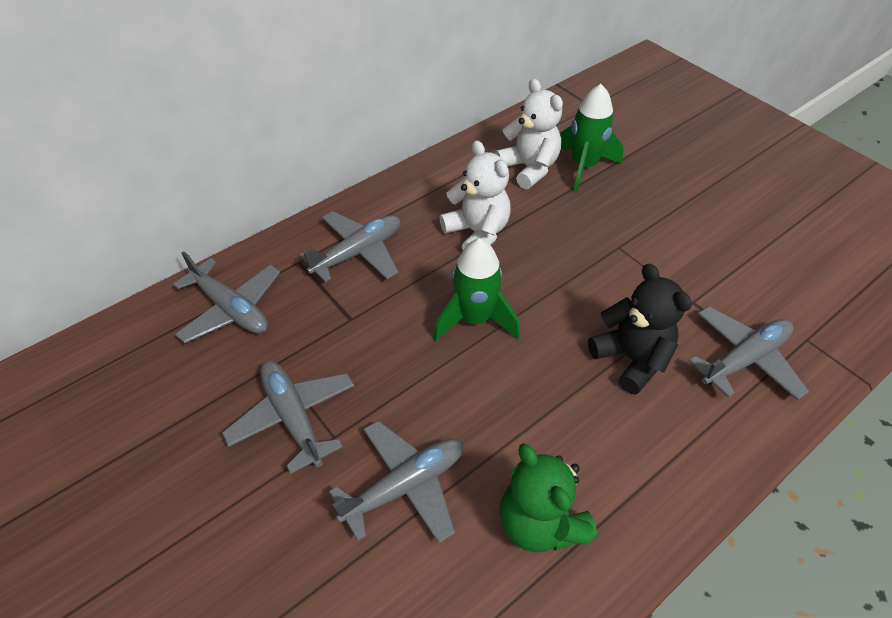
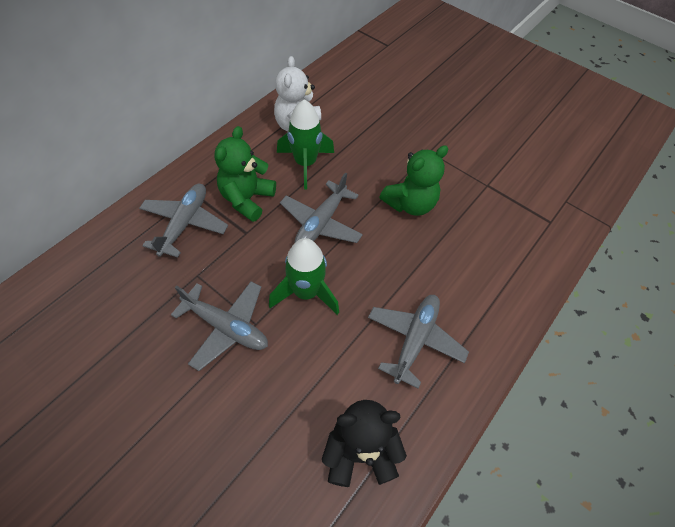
green teddy bear: [500,443,597,552] = 1 -> [214,126,276,222] [380,145,448,216] = 2
grey plane: [173,251,280,343] [222,361,354,474] [300,211,400,282] [329,421,463,543] [689,306,809,400] = 5 -> [139,184,228,258] [171,281,268,371] [280,172,363,243] [368,295,469,389] = 4
white teddy bear: [440,140,511,250] [495,79,563,189] = 2 -> [274,56,321,132] = 1

